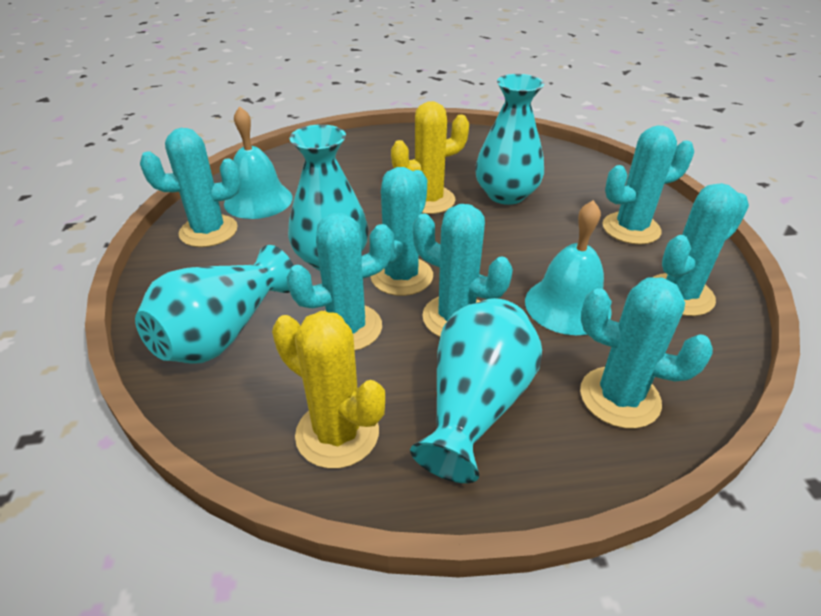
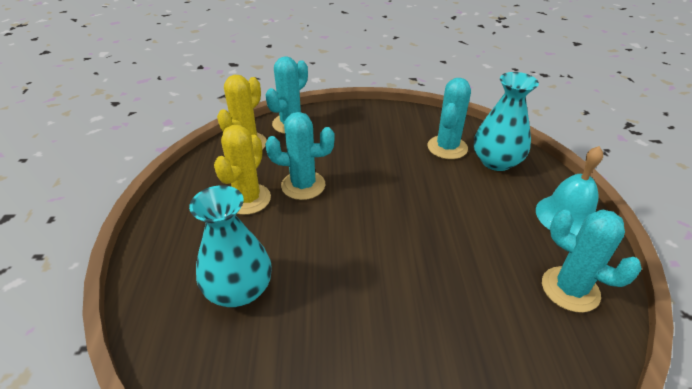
turquoise bell: [224,106,292,219] [525,200,612,335] = 2 -> [536,146,603,236] = 1
turquoise cactus: [140,128,241,247] [286,213,393,351] [370,167,433,296] [413,204,513,337] [580,277,713,429] [603,125,694,245] [652,183,749,316] = 7 -> [265,56,308,134] [265,112,335,200] [427,78,471,159] [542,209,642,313] = 4
turquoise vase: [135,245,294,363] [288,124,369,271] [410,298,542,483] [475,74,544,205] = 4 -> [189,185,272,307] [474,72,539,171] = 2

